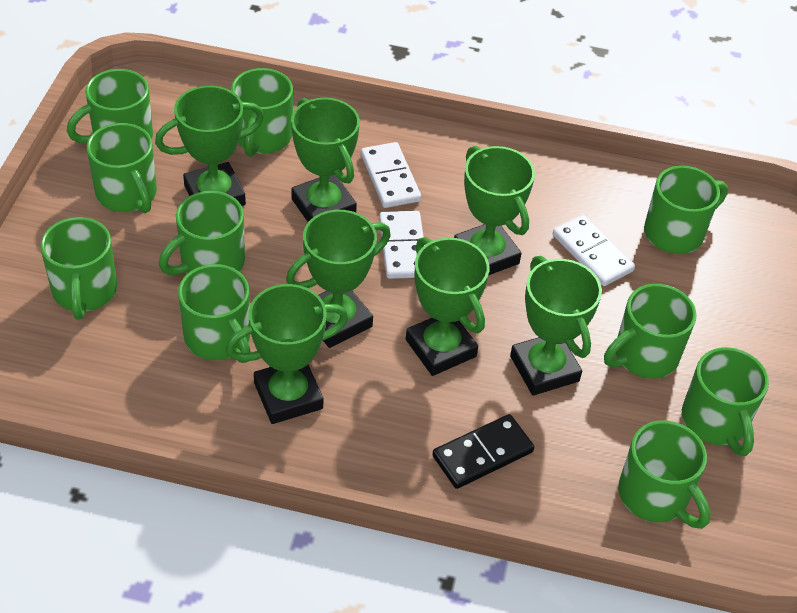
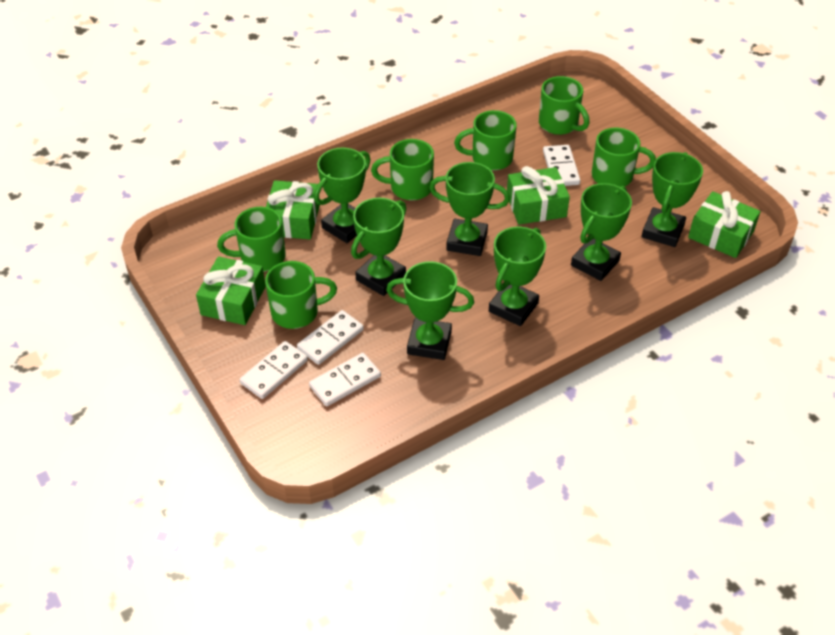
black domino: [432,414,534,489] = 1 -> none = 0
green gift: none = 0 -> [196,256,266,325] [266,180,320,239] [507,166,570,225] [688,191,761,258] = 4
green mug: [40,217,117,319] [67,69,153,144] [87,123,157,213] [159,191,245,275] [178,264,251,363] [231,68,293,157] [604,284,697,378] [618,421,711,529] [644,166,728,254] [682,347,769,456] = 10 -> [217,207,286,272] [265,261,337,329] [371,139,434,200] [454,110,517,171] [539,76,590,135] [592,128,656,187] = 6
white domino: [361,142,421,208] [379,211,424,279] [553,215,635,286] = 3 -> [240,341,308,399] [297,310,364,365] [309,353,381,406] [543,145,580,186] = 4

